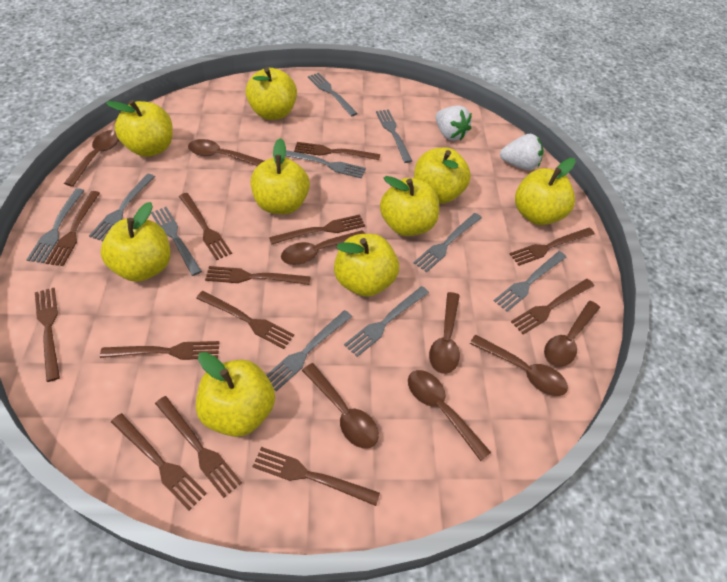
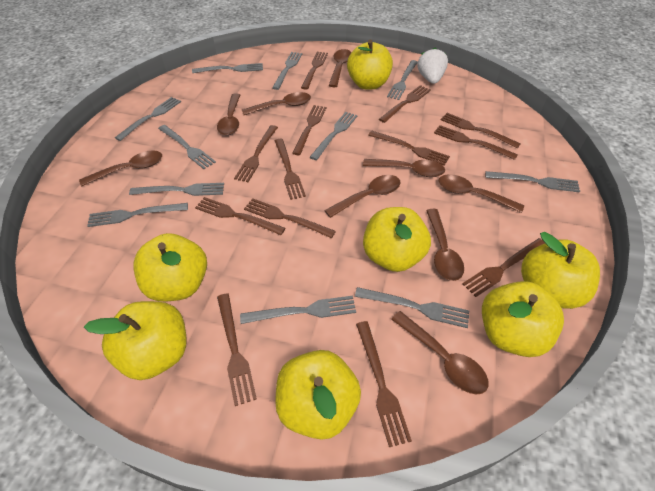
brown spoon: [64,130,119,187] [188,139,264,166] [281,230,365,265] [302,363,379,448] [408,370,491,461] [429,292,460,374] [469,335,568,396] [544,301,600,367] = 8 -> [79,150,162,187] [217,93,240,135] [242,92,311,115] [324,175,400,218] [329,49,351,87] [363,159,445,177] [391,311,489,394] [426,209,464,281] [439,174,524,213] = 9
grey fork: [27,188,85,263] [89,174,155,241] [151,207,202,276] [266,310,352,391] [286,150,366,179] [308,73,358,116] [344,286,429,357] [376,109,412,163] [414,213,482,273] [494,251,566,312] = 10 -> [87,203,188,227] [115,97,181,141] [129,183,224,196] [158,125,216,169] [192,63,263,73] [240,296,356,324] [272,52,302,90] [310,112,357,160] [355,287,469,328] [387,60,418,100] [485,171,580,193] = 11
white strawberry: [435,105,472,141] [500,134,543,170] = 2 -> [418,47,448,84] = 1
yellow apple: [100,202,170,282] [106,100,173,157] [196,352,275,437] [246,67,297,120] [251,138,310,214] [334,234,399,297] [380,176,439,236] [414,147,471,204] [515,158,576,225] = 9 -> [84,301,187,380] [133,233,207,301] [275,350,361,440] [347,40,393,89] [363,207,431,272] [482,281,564,357] [521,232,600,309] = 7

